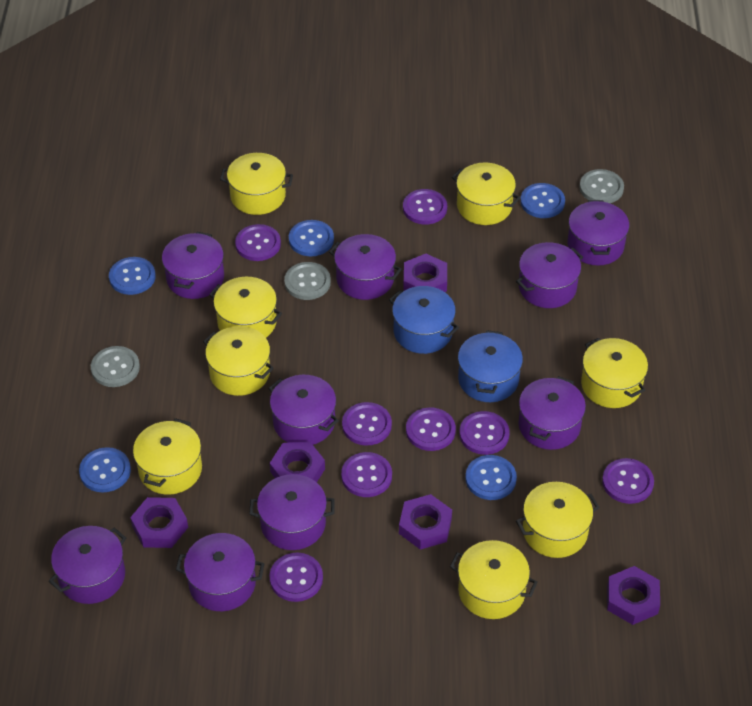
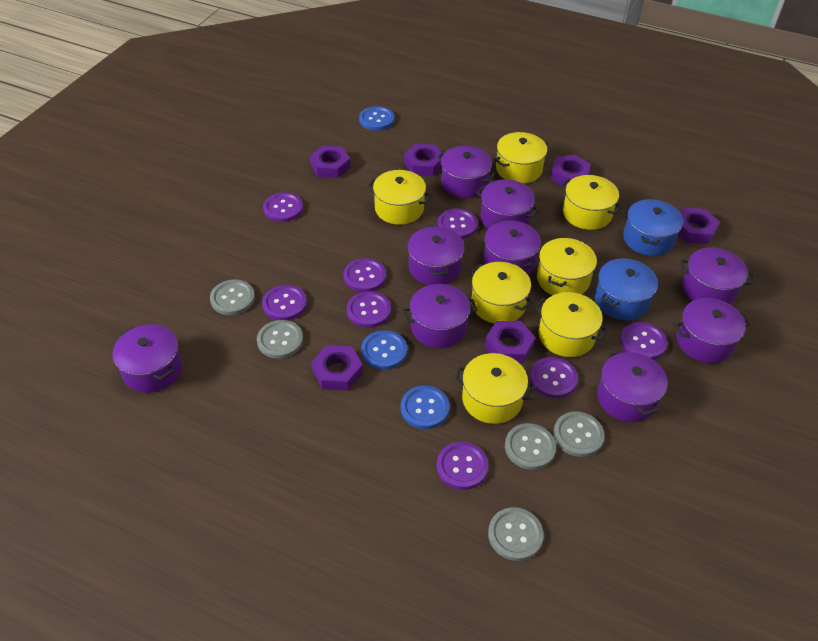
blue button: [79,447,131,492] [109,257,156,295] [289,220,334,257] [465,455,517,500] [520,183,565,218] = 5 -> [359,106,394,131] [361,330,407,370] [401,386,450,429] = 3
grey button: [91,346,140,387] [284,262,331,300] [580,169,624,203] = 3 -> [210,279,255,315] [257,320,303,359] [488,507,544,561] [505,423,556,470] [553,411,605,457] = 5
purple nut: [130,497,188,548] [270,441,325,482] [399,494,452,550] [403,254,447,292] [607,566,660,625] = 5 -> [310,146,351,178] [311,345,363,391] [404,144,443,176] [484,321,535,363] [551,155,591,187] [678,208,720,244] = 6
yellow pot: [133,418,202,495] [203,326,274,396] [209,277,282,337] [220,153,293,215] [450,540,538,619] [452,163,520,225] [516,482,600,558] [581,338,648,408] = 8 -> [367,170,432,225] [454,353,535,424] [470,262,533,324] [494,132,548,183] [535,292,608,357] [537,238,597,295] [561,175,623,230] = 7

